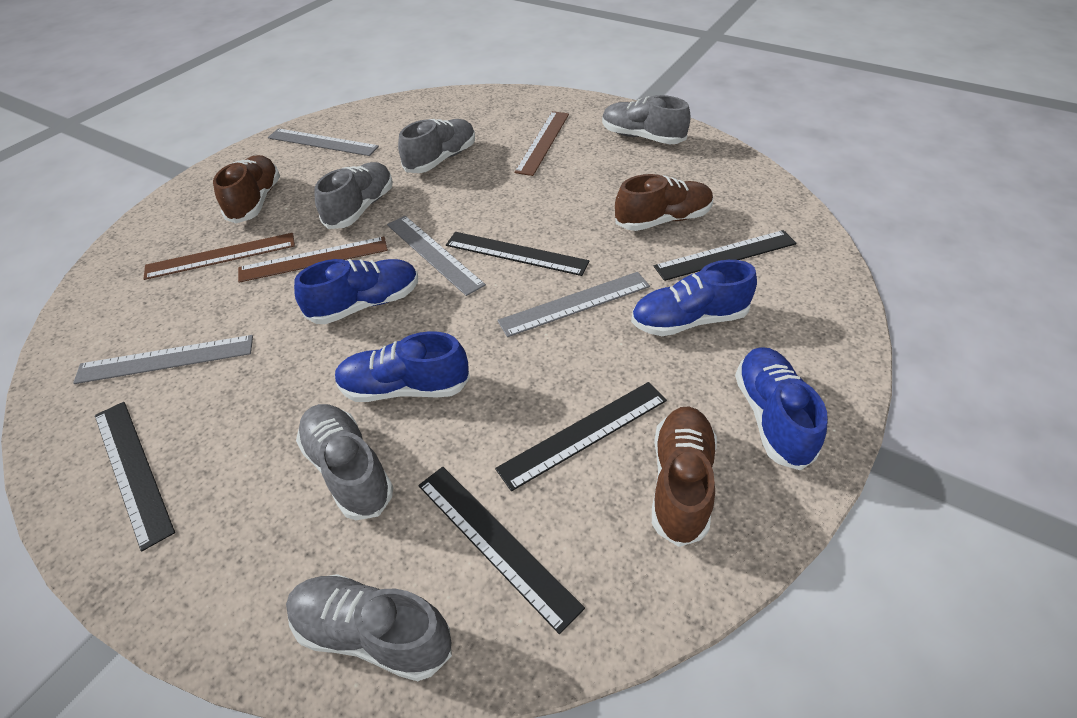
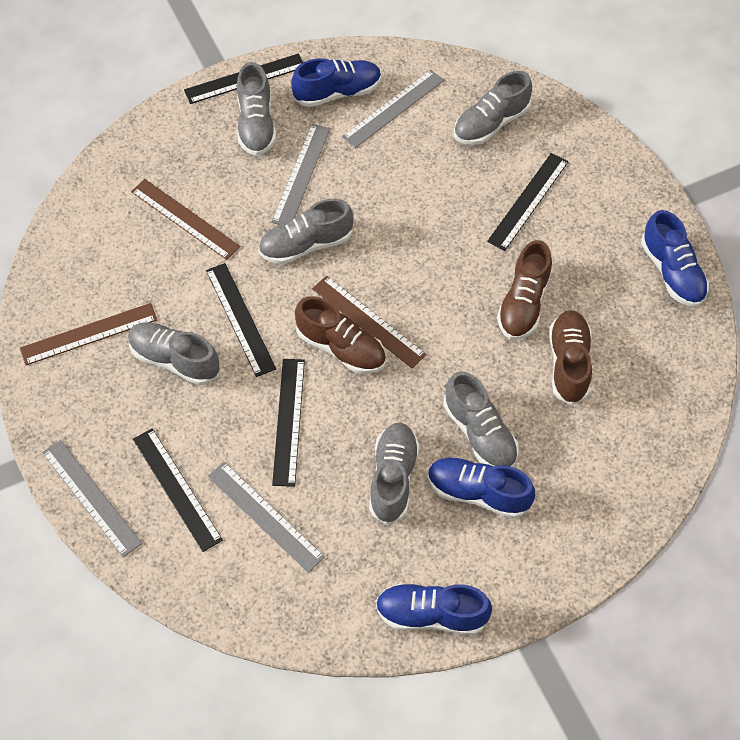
grey shoe: [286,574,452,681] [296,404,393,520] [314,162,393,229] [398,119,475,173] [602,95,691,144] = 5 -> [128,322,220,385] [237,62,276,156] [258,199,354,264] [369,423,419,525] [443,371,519,467] [454,71,532,145] = 6

